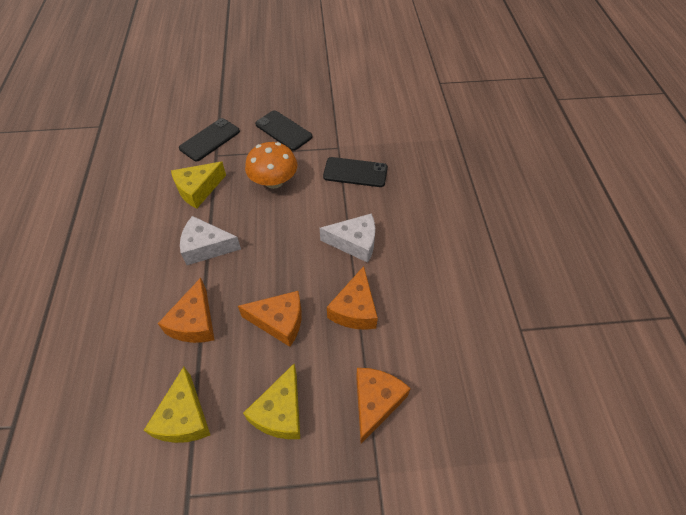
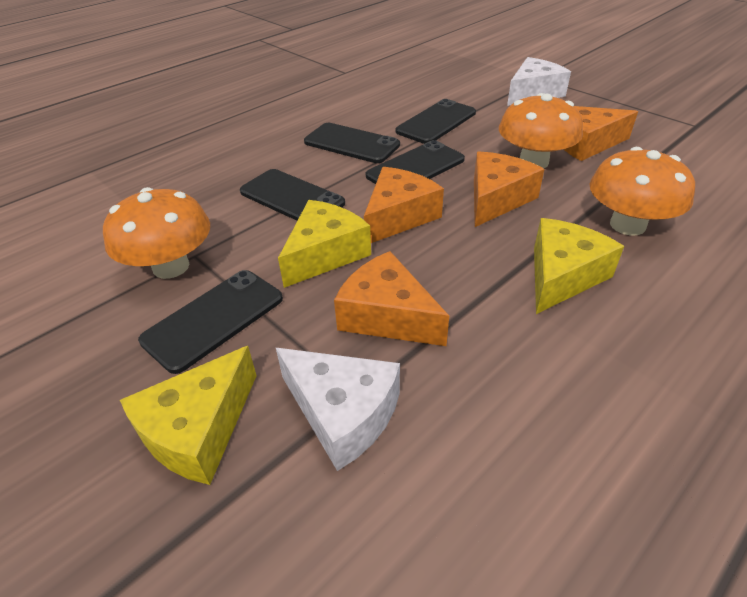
black phone: [179,118,240,161] [255,110,312,151] [323,157,388,187] = 3 -> [138,270,283,374] [240,169,345,221] [304,123,400,163] [366,140,465,184] [396,99,476,144] = 5
orange mushroom: [245,142,297,189] = 1 -> [103,187,210,279] [499,93,583,168] [590,147,695,236] = 3

